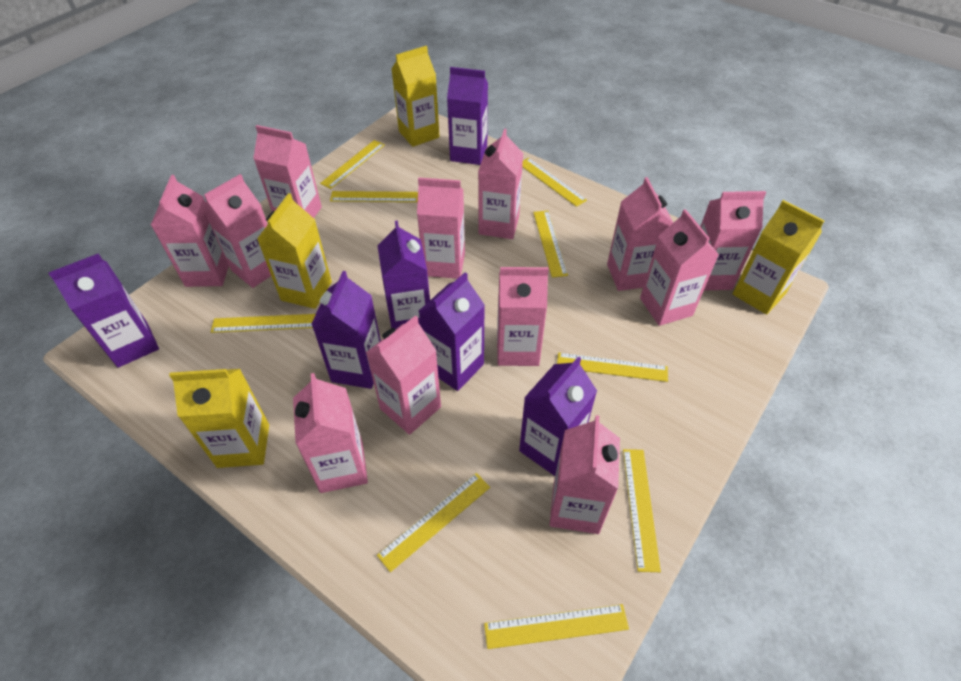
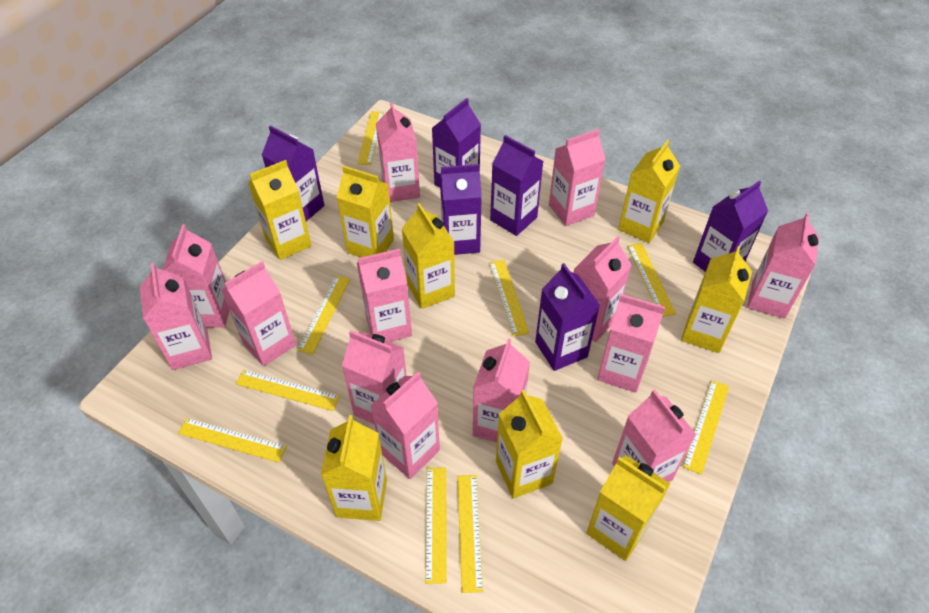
pink carton: [151,175,229,287] [203,174,271,288] [253,125,322,218] [293,373,368,493] [366,315,441,435] [417,177,465,279] [478,129,523,239] [497,267,549,366] [550,415,620,534] [607,177,673,291] [640,209,719,326] [700,191,766,290] = 12 -> [140,263,212,370] [162,225,229,328] [221,261,296,366] [342,330,407,424] [357,249,412,342] [370,372,440,479] [376,102,420,202] [473,338,530,442] [549,129,606,226] [574,236,632,342] [597,294,665,393] [612,389,696,482] [747,213,819,319] = 13
yellow carton: [169,369,269,468] [257,193,332,309] [392,46,439,147] [733,200,825,315] = 4 -> [248,160,312,260] [321,415,387,521] [337,165,394,258] [401,203,455,309] [496,390,563,499] [586,455,671,561] [618,140,680,243] [681,246,752,353] = 8

